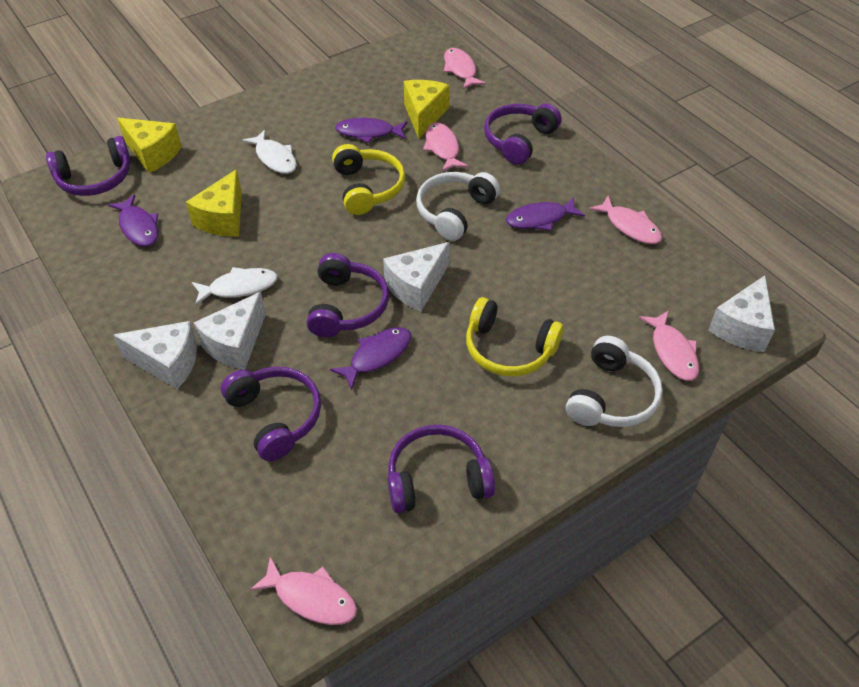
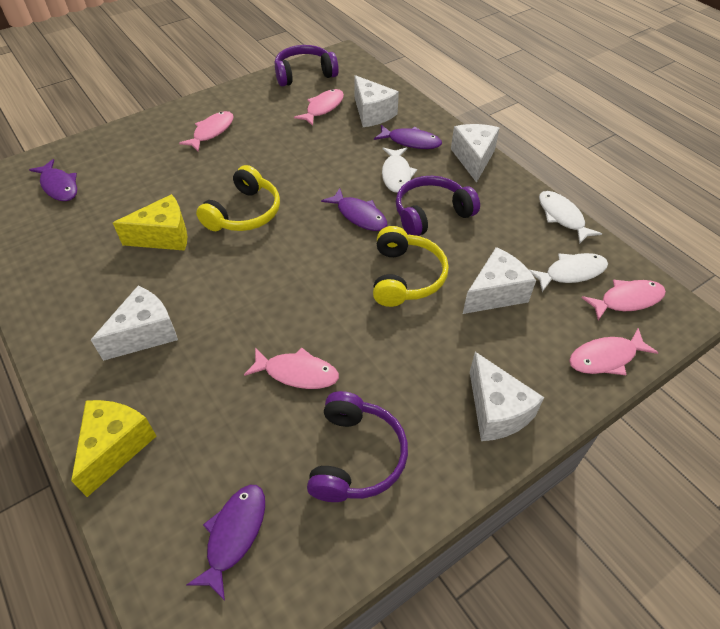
purple headphones: [46,136,131,196] [221,366,321,461] [307,253,389,337] [388,425,495,513] [484,104,561,165] = 5 -> [275,45,339,87] [307,391,408,502] [396,176,480,236] = 3
white cheese: [113,321,197,389] [194,292,266,370] [383,242,449,311] [708,275,775,352] = 4 -> [91,286,178,361] [354,75,399,127] [451,124,500,183] [463,247,536,314] [470,352,544,441] = 5
white fish: [192,267,278,306] [242,130,297,174] = 2 -> [382,147,417,193] [528,253,608,292] [539,191,602,244] = 3
white headphones: [416,172,500,241] [566,336,663,427] = 2 -> none = 0
yellow cheese: [117,118,182,173] [186,169,242,237] [404,80,449,139] = 3 -> [71,400,156,497] [113,194,187,251] = 2

